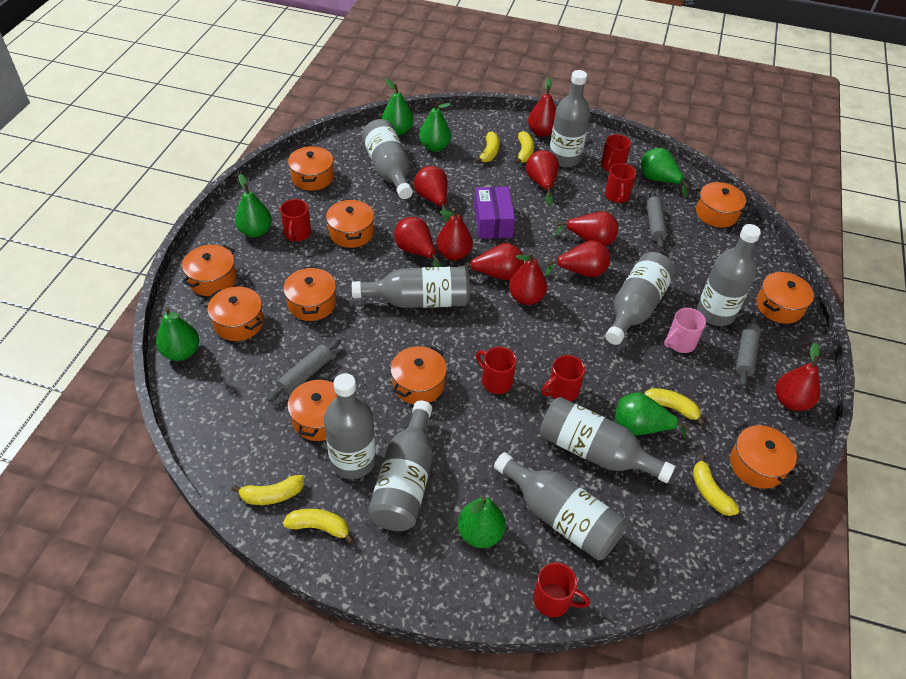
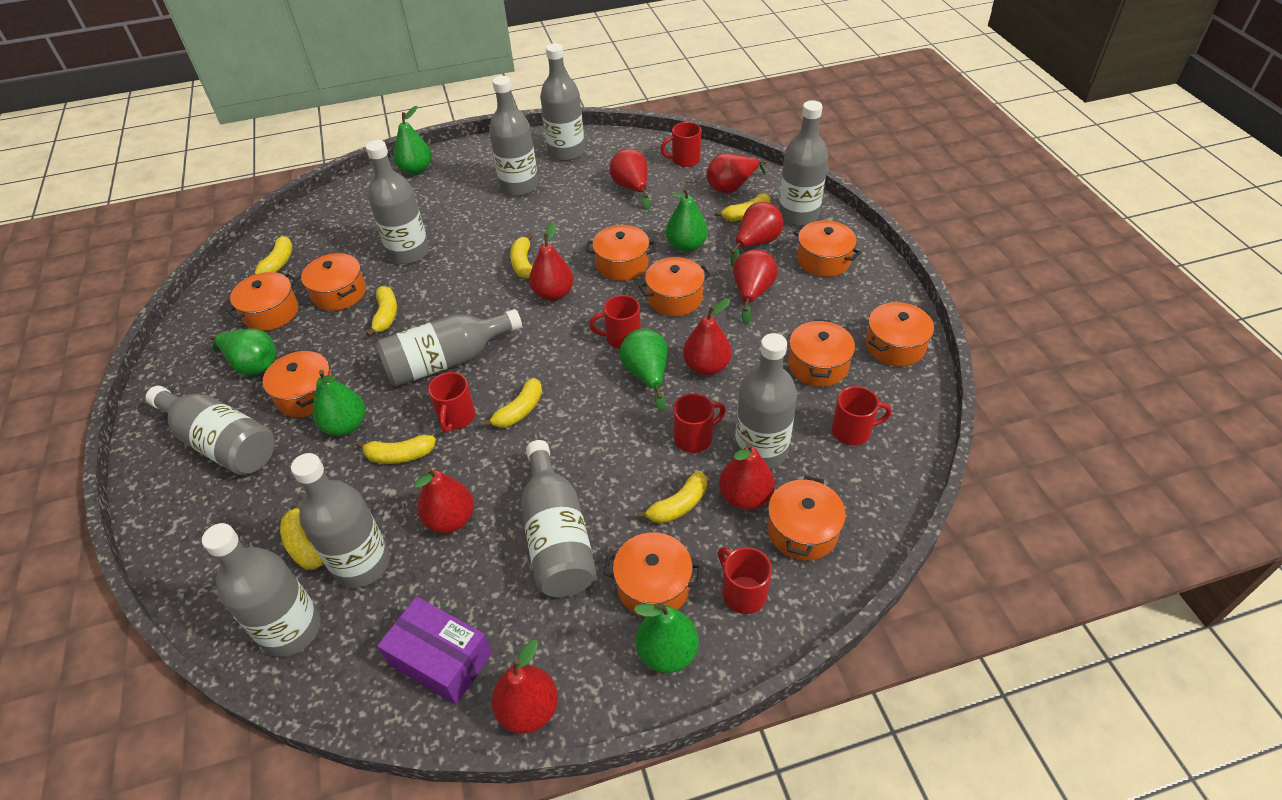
green pear: [156,308,199,361] [235,174,272,237] [382,78,413,135] [419,101,451,152] [458,496,506,548] [615,392,690,438] [641,148,689,198] = 7 -> [209,329,276,375] [312,370,365,436] [393,106,432,175] [620,329,667,411] [634,602,699,673] [666,188,708,252] = 6
grey bottle: [324,373,376,479] [352,266,470,308] [362,119,413,199] [368,400,433,531] [494,452,627,560] [540,397,675,483] [549,70,590,167] [605,252,675,345] [697,224,761,326] = 9 -> [146,386,275,475] [202,523,321,657] [291,453,390,588] [366,140,429,264] [376,309,522,387] [489,76,538,196] [521,440,597,597] [540,43,585,161] [735,333,797,469] [779,100,828,226] = 10
grey rolling pin: [267,339,341,402] [646,191,667,248] [736,315,761,386] = 3 -> none = 0
pink mug: [664,308,706,353] = 1 -> none = 0
red pear: [394,217,441,267] [414,166,449,222] [436,208,473,260] [460,243,524,280] [509,252,547,305] [526,150,559,207] [528,78,556,137] [545,240,610,277] [554,211,618,246] [776,342,820,411] = 10 -> [414,467,474,533] [491,640,558,734] [529,222,573,301] [610,149,651,210] [683,298,732,376] [707,153,767,193] [719,442,775,510] [731,202,783,267] [733,249,778,325] = 9
yellow banana: [232,475,304,505] [283,509,354,544] [475,131,499,163] [515,131,534,164] [644,388,705,426] [693,454,739,516] = 6 -> [248,236,293,277] [280,501,324,570] [356,435,436,464] [366,286,397,337] [482,378,542,428] [510,233,533,279] [637,471,707,524] [715,194,771,221] = 8

